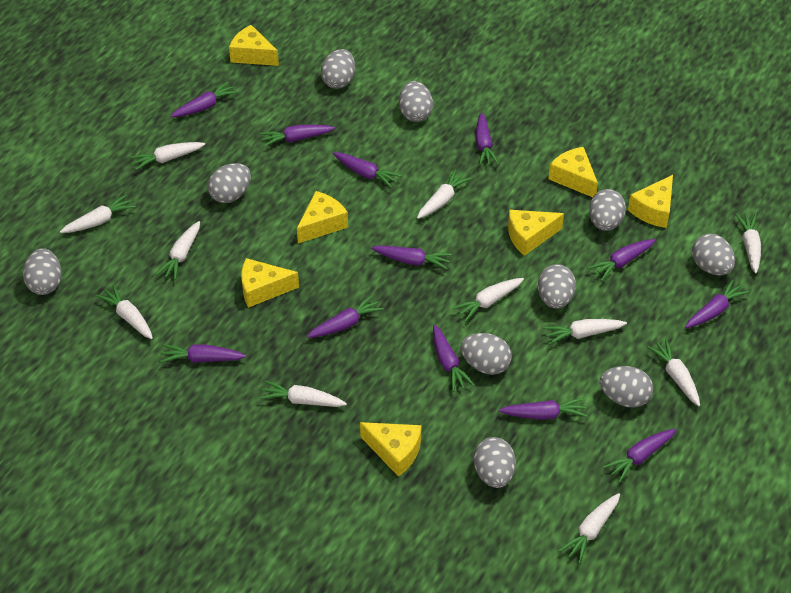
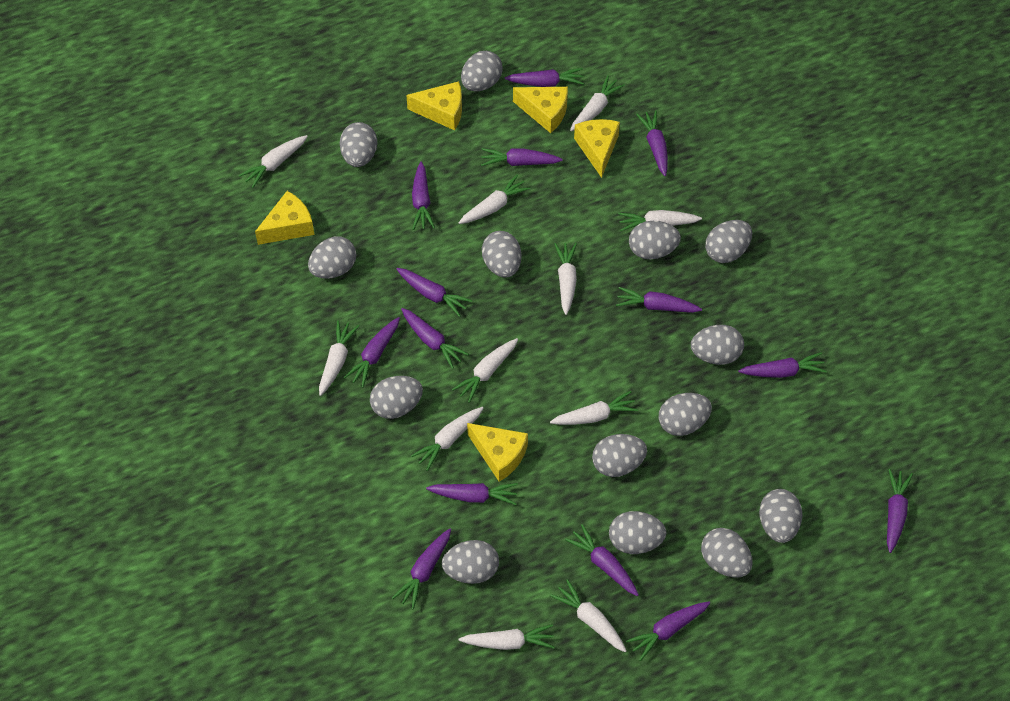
grey egg: [23,248,62,295] [208,163,251,203] [321,49,355,89] [399,81,433,122] [461,333,512,375] [474,437,516,488] [538,264,576,309] [589,189,626,231] [600,366,653,408] [692,234,735,275] = 10 -> [308,236,356,279] [340,122,377,167] [370,376,423,419] [442,540,499,584] [461,51,503,91] [482,231,521,278] [592,434,647,477] [609,511,667,554] [629,221,681,259] [659,393,712,436] [691,325,744,365] [701,528,753,578] [705,220,752,263] [759,489,802,543] = 14
purple carrot: [160,344,246,363] [171,81,238,117] [260,125,335,147] [307,295,384,338] [333,152,402,188] [371,245,452,270] [433,325,474,392] [475,113,499,166] [499,398,588,420] [588,239,656,281] [603,429,676,483] [685,279,749,328] = 12 -> [343,317,400,388] [392,529,451,609] [397,268,472,317] [401,308,469,369] [412,162,435,230] [426,483,518,505] [481,148,562,166] [505,68,584,87] [565,524,639,596] [616,287,702,313] [626,602,710,661] [636,110,668,176] [738,352,827,378] [887,469,913,553] = 14
yellow cheese: [229,25,279,66] [241,258,299,308] [297,191,348,243] [360,422,421,477] [508,210,564,256] [548,147,598,197] [628,175,673,228] = 7 -> [255,191,315,245] [406,81,462,130] [467,423,528,482] [513,87,568,133] [574,119,620,178] = 5

